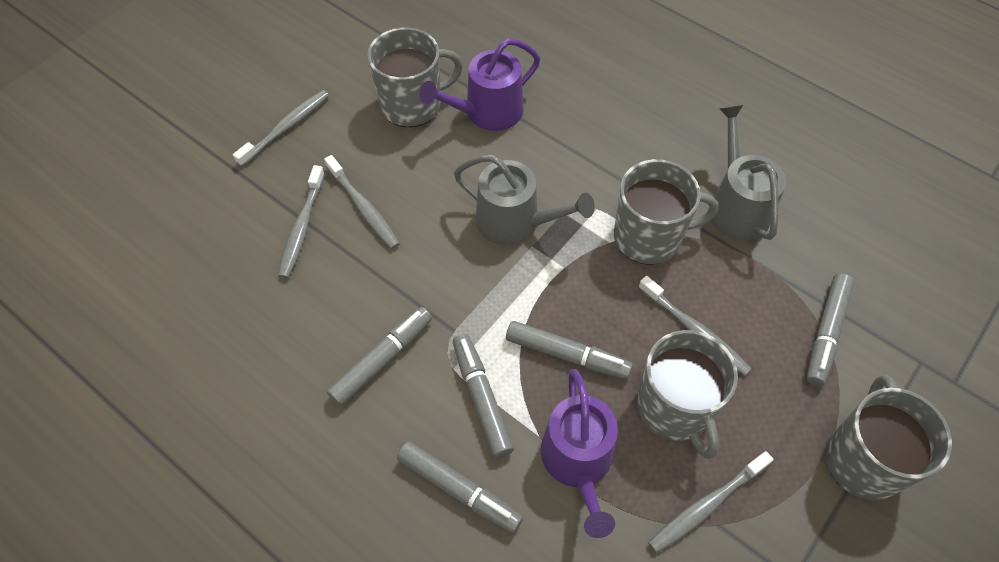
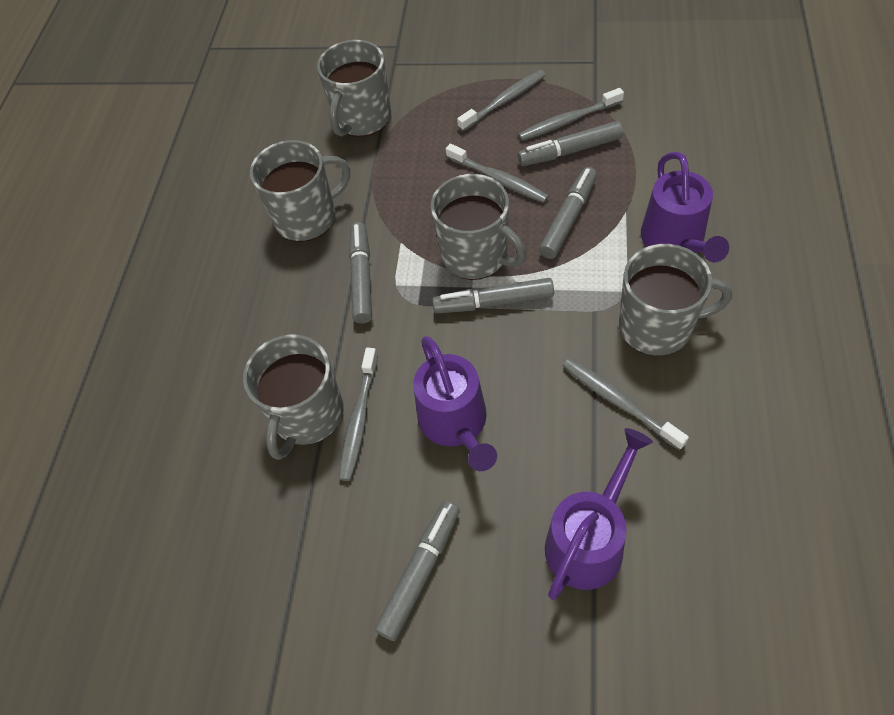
grey mug: [367,28,463,127] [614,159,718,265] [637,330,738,459] [826,375,952,500] = 4 -> [243,334,344,460] [250,140,350,242] [317,40,391,137] [431,174,526,280] [619,244,732,356] = 5
grey watering can: [454,155,595,245] [712,105,786,240] = 2 -> none = 0
purple watering can: [420,39,540,131] [541,369,618,538] = 2 -> [413,336,497,471] [545,428,653,600] [641,152,729,262] = 3

